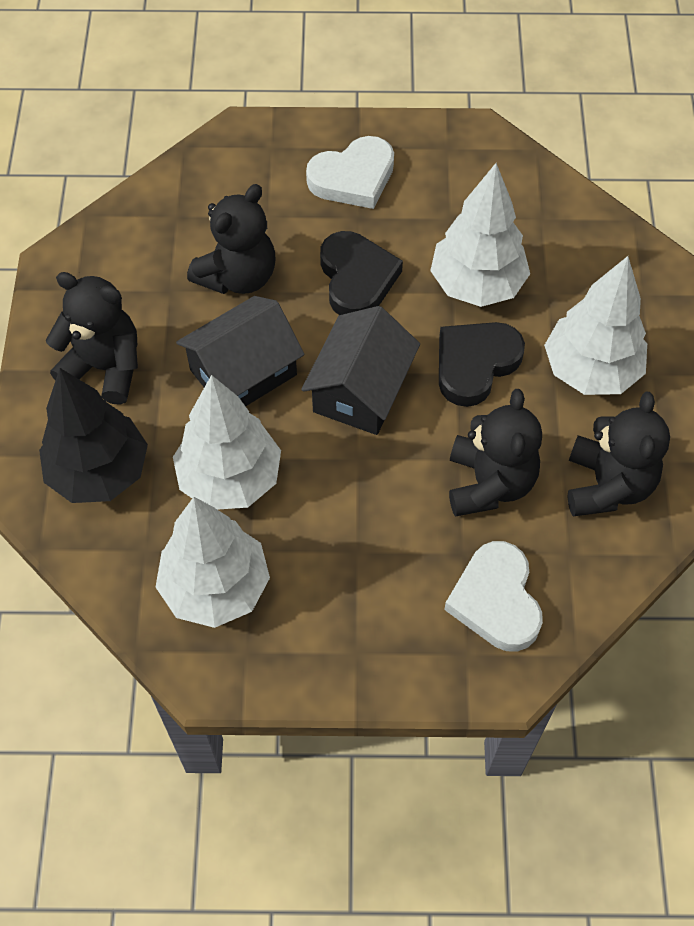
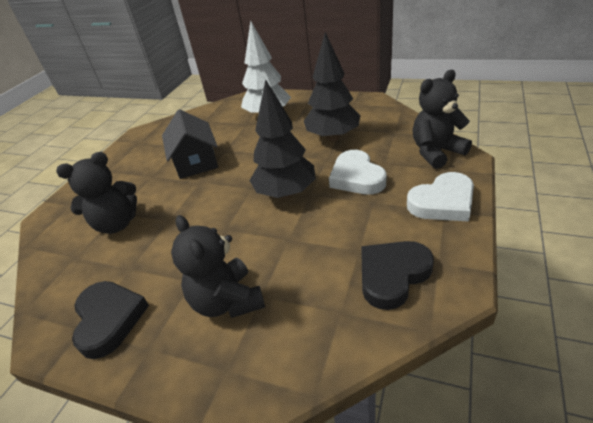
black house: [176,296,305,406] [301,306,420,435] = 2 -> [162,109,218,179] = 1
black teddy bear: [46,272,138,405] [187,184,276,294] [449,389,542,517] [568,392,670,516] = 4 -> [56,152,137,234] [171,215,265,318] [412,70,472,169] = 3
black tree: [39,368,148,503] = 1 -> [249,79,316,199] [304,32,360,141] = 2
white tree: [156,497,270,628] [173,375,281,510] [430,163,530,307] [544,256,647,395] = 4 -> [241,21,291,113] = 1

